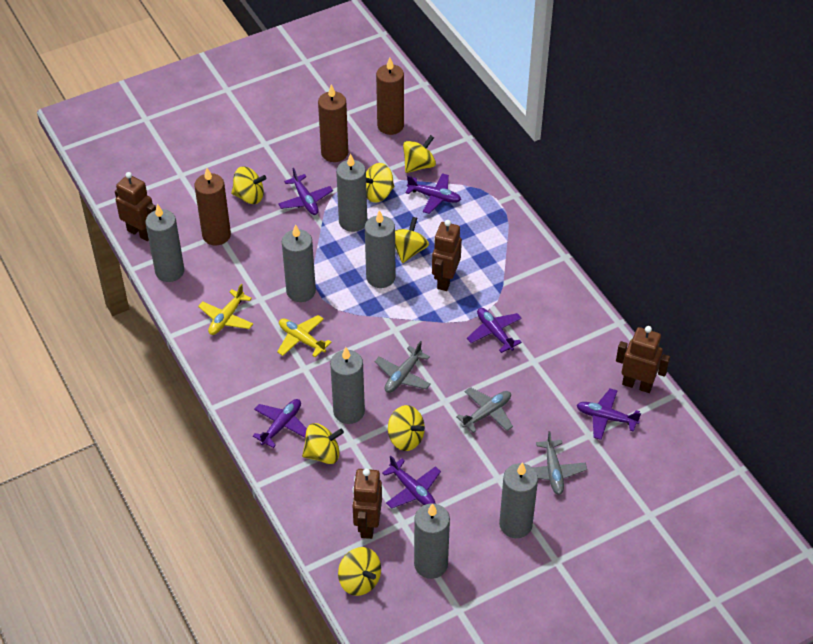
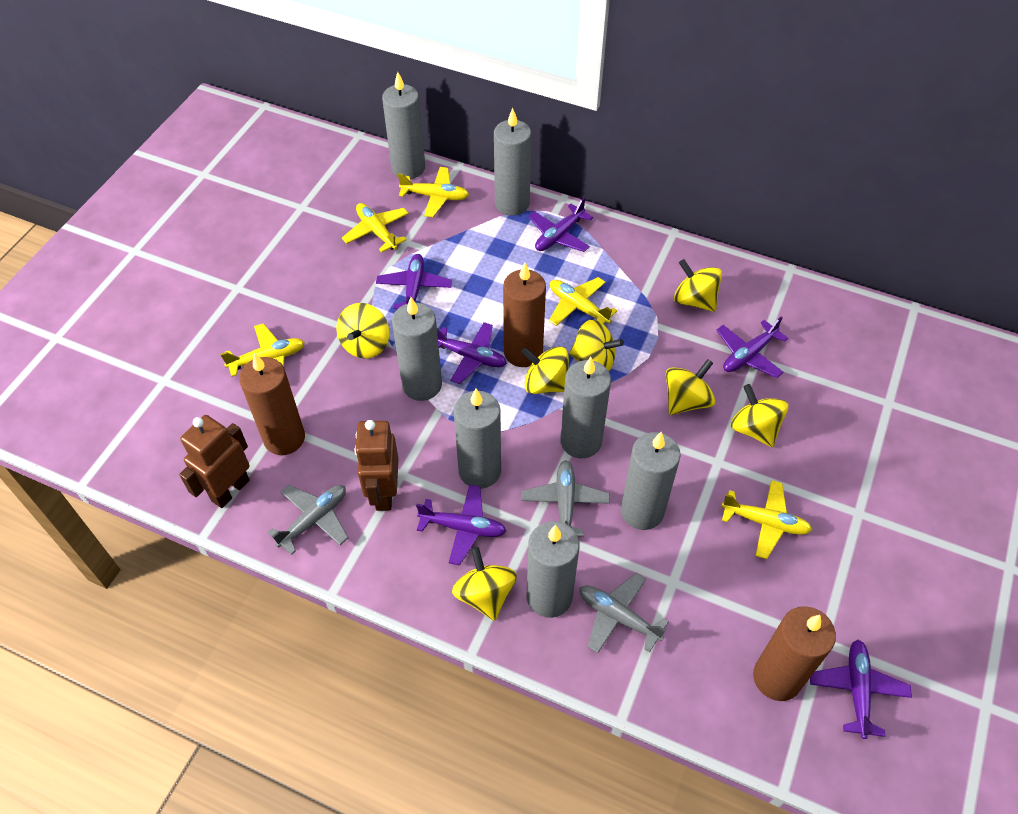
brown robot: [115,172,156,241] [353,469,382,539] [432,220,462,291] [616,326,670,393] = 4 -> [179,415,250,508] [354,420,399,511] = 2
yellow plane: [198,284,253,335] [277,315,332,357] = 2 -> [220,323,305,377] [342,203,409,252] [398,167,469,217] [549,277,617,326] [721,480,812,559] = 5

